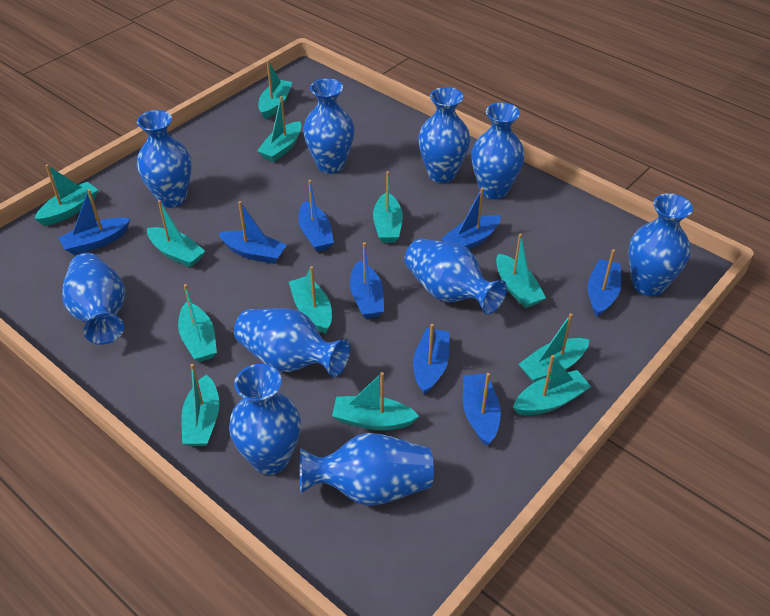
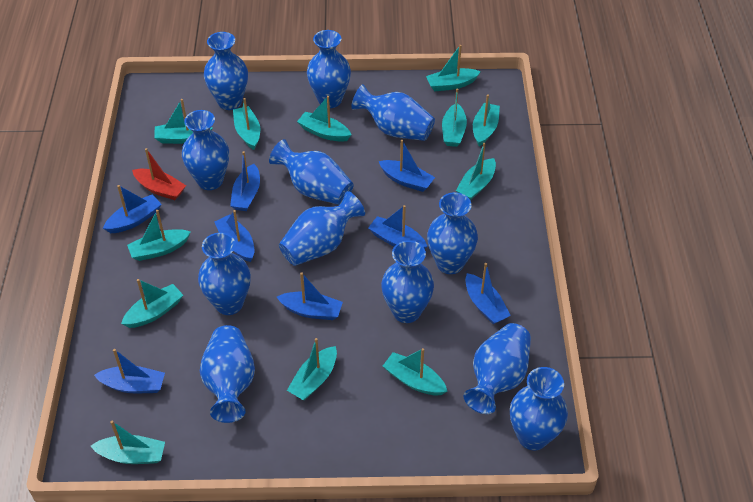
blue vase: [62,253,125,345] [137,110,192,208] [229,364,301,475] [234,308,350,378] [300,433,434,506] [303,78,355,174] [404,239,507,315] [418,87,470,183] [471,102,525,200] [628,193,693,297] = 10 -> [182,110,229,190] [198,233,251,315] [200,325,255,423] [204,32,248,110] [269,139,354,205] [279,191,365,266] [307,30,351,108] [351,84,435,141] [381,240,434,323] [427,192,478,274] [464,323,531,414] [510,367,568,450] = 12
red boat: none = 0 -> [132,148,186,200] = 1

